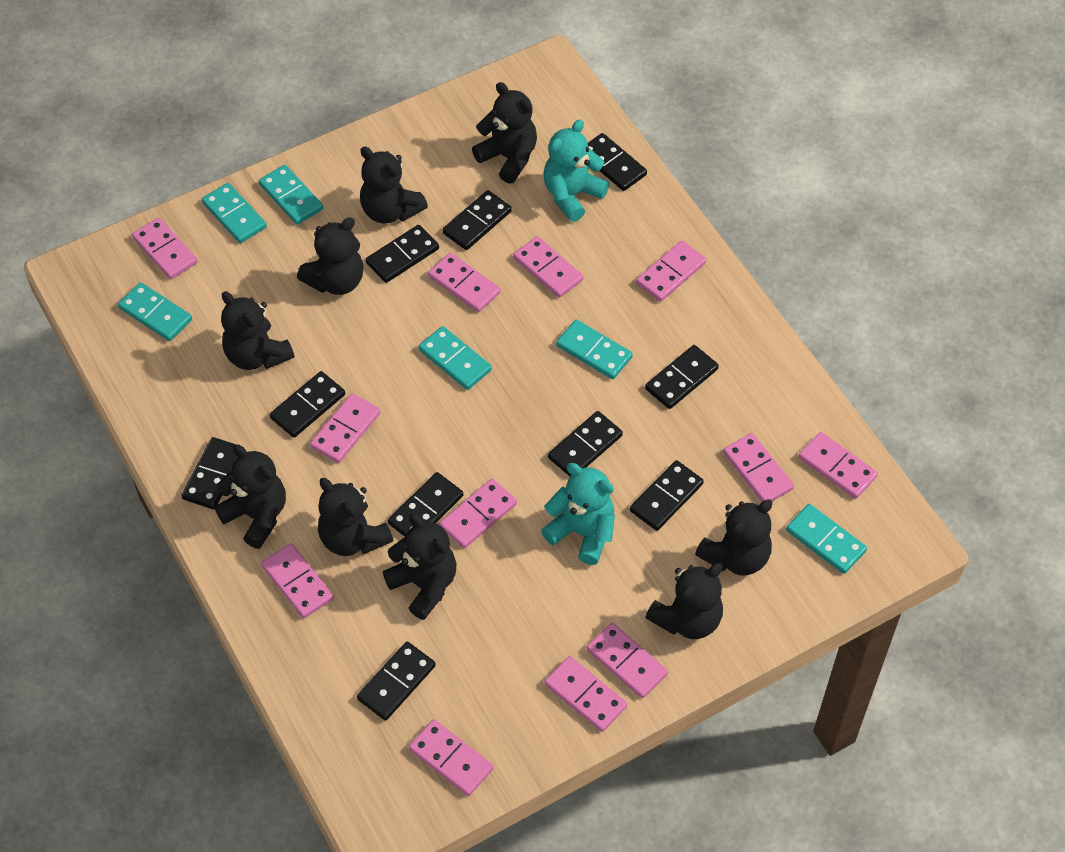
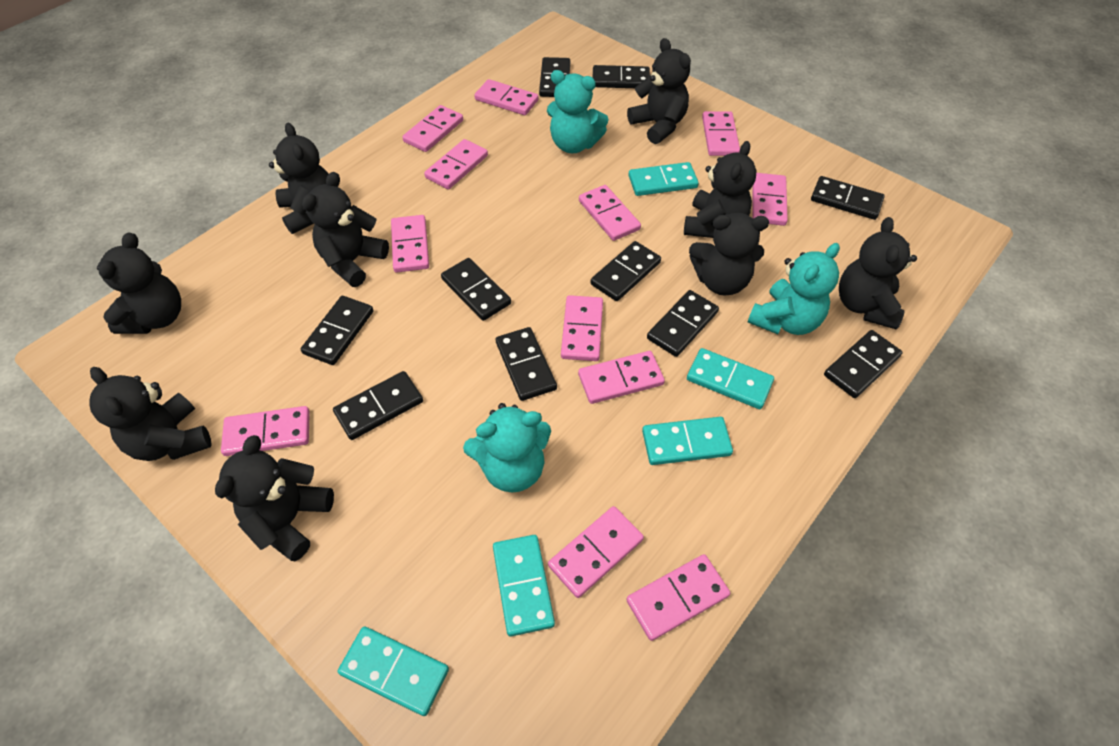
turquoise domino: [118,282,192,341] [202,183,267,243] [259,165,323,225] [418,326,492,390] [556,320,633,379] [786,504,867,574] = 6 -> [338,627,449,716] [493,535,555,637] [628,162,699,196] [642,417,733,465] [687,348,774,409] = 5
turquoise teddy bear: [541,463,615,565] [544,119,609,222] = 2 -> [463,403,551,493] [547,70,609,153] [748,243,840,335] = 3

